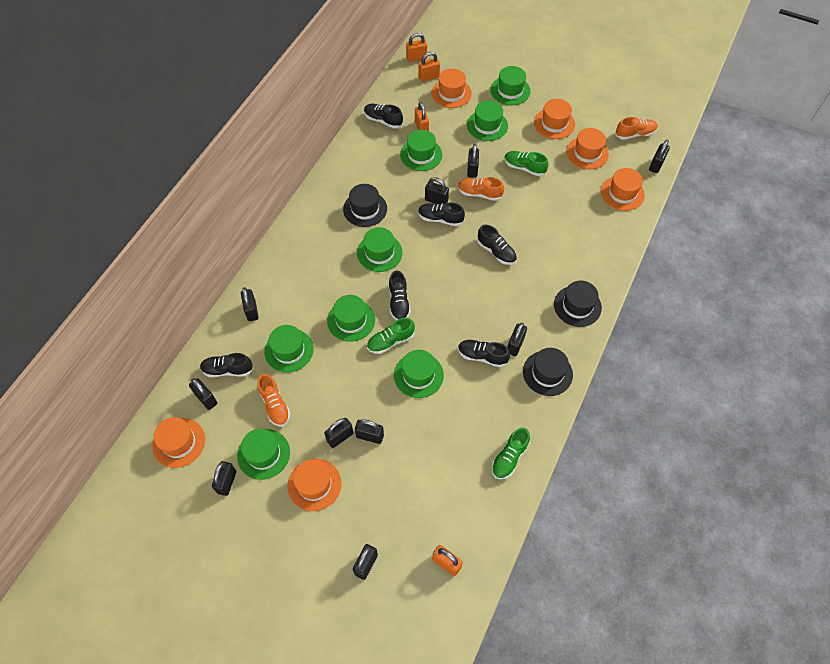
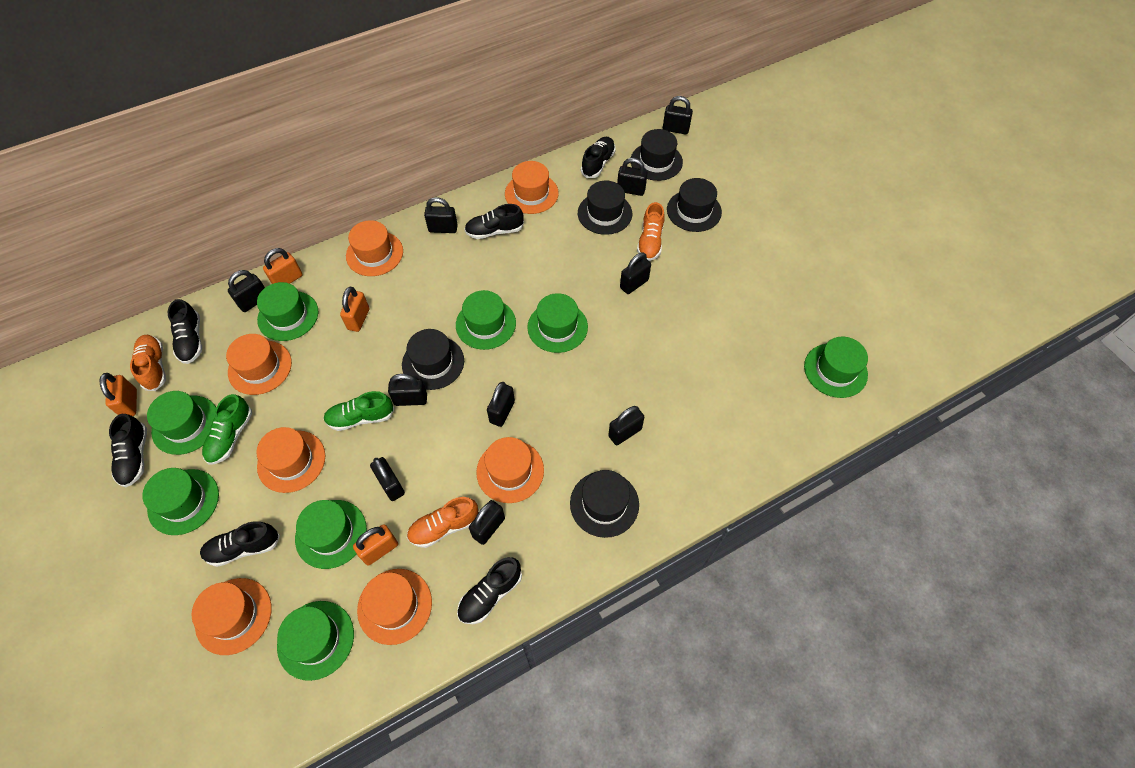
black hat: [343,184,387,227] [523,348,573,396] [554,281,602,327] = 3 -> [402,329,464,390] [570,470,639,538] [578,181,632,235] [631,129,683,181] [667,178,722,232] = 5
green shoe: [367,318,415,354] [492,428,530,479] [504,151,548,176] = 3 -> [202,394,252,464] [323,391,395,431] = 2
orange hat: [152,417,205,468] [288,459,341,511] [432,69,472,108] [534,99,575,139] [566,128,609,169] [601,168,645,211] = 6 -> [191,578,272,655] [226,334,292,395] [256,427,325,493] [346,220,403,276] [357,569,432,645] [476,437,544,503] [505,161,559,214] = 7

